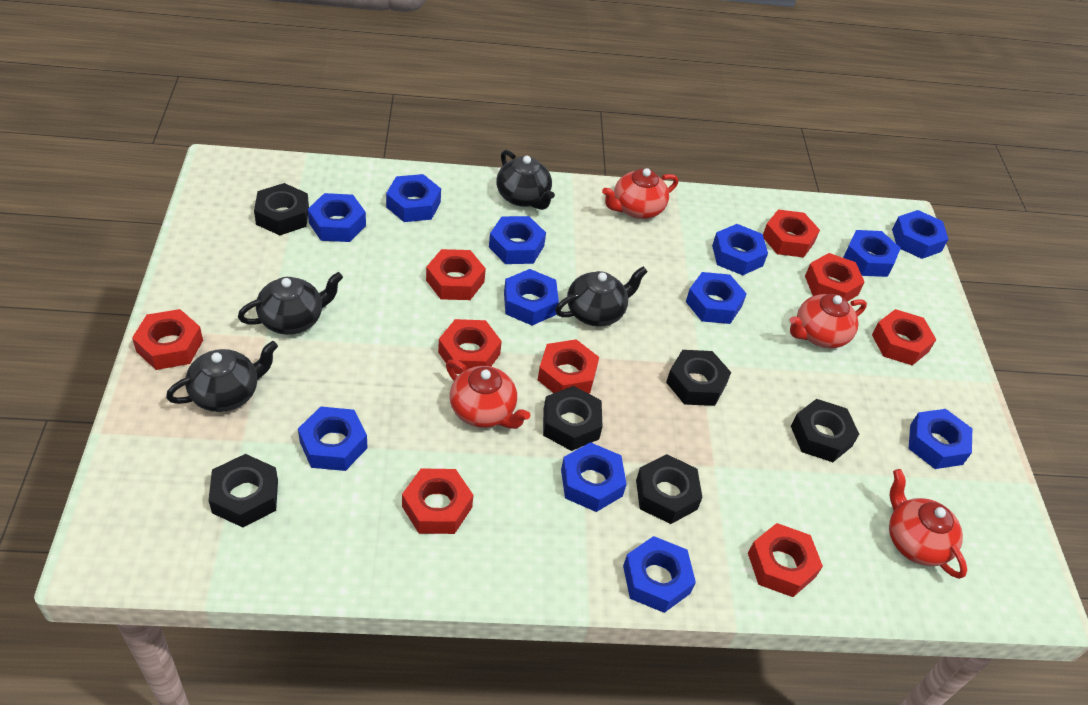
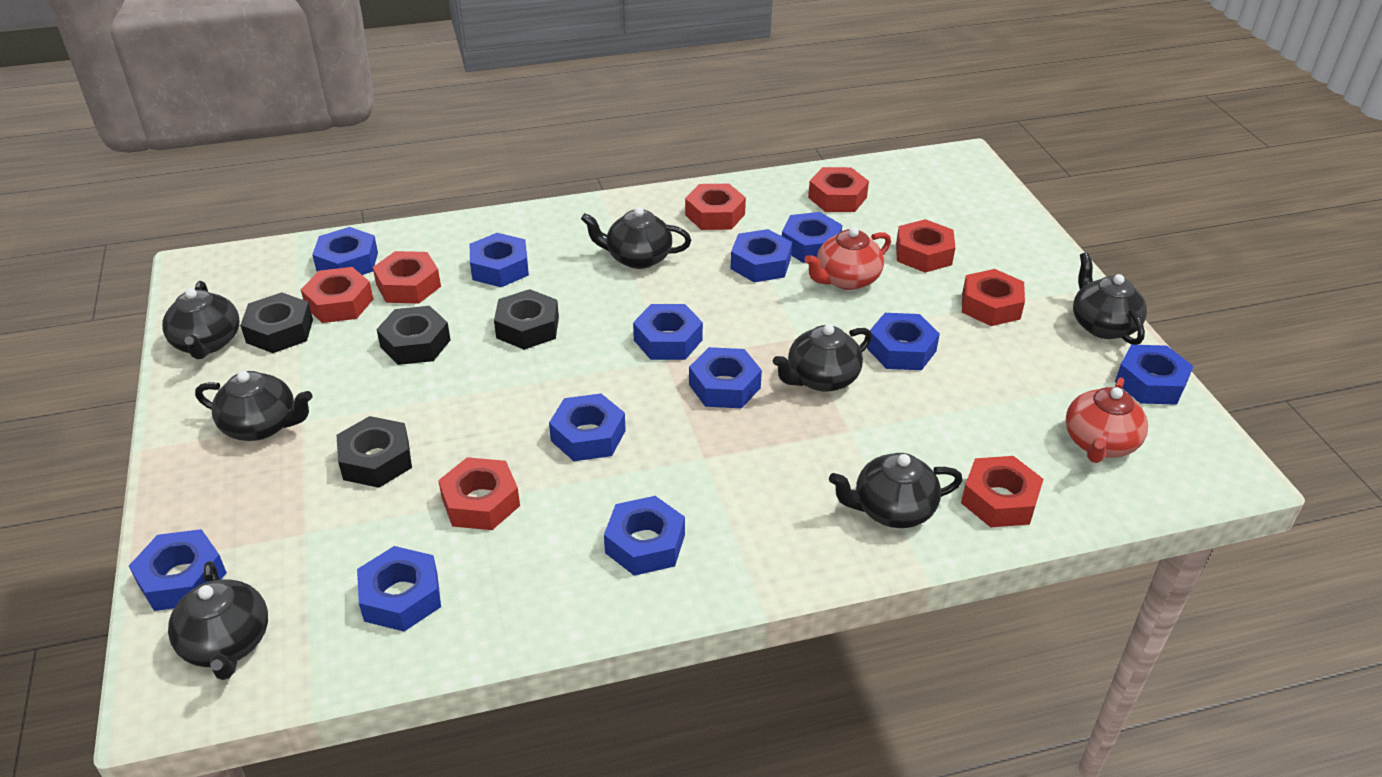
black nut: [209,454,278,527] [254,183,309,235] [543,386,603,451] [636,454,703,524] [666,350,731,406] [791,399,859,462] = 6 -> [240,292,313,353] [336,416,412,488] [376,306,451,365] [494,289,559,350] = 4
black teapot: [166,341,278,412] [238,272,343,335] [496,150,555,210] [555,266,648,327] = 4 -> [162,281,240,359] [168,561,268,680] [195,371,312,441] [581,207,691,269] [773,324,872,392] [829,453,963,528] [1073,252,1147,345] = 7
red nut: [132,309,203,370] [402,468,473,534] [426,249,486,300] [438,319,502,374] [538,339,599,394] [748,523,823,597] [763,209,820,257] [805,253,865,302] [872,309,937,365] = 9 -> [301,267,373,323] [373,251,441,304] [438,457,520,530] [685,184,746,230] [808,167,869,212] [896,219,955,273] [961,456,1043,527] [962,269,1025,326] = 8
red teapot: [446,359,530,429] [602,168,678,219] [790,294,867,348] [889,469,967,579] = 4 -> [804,227,891,290] [1065,377,1148,463] = 2

